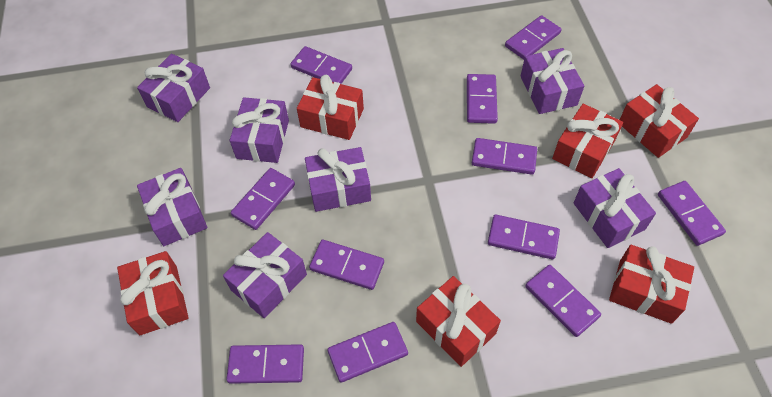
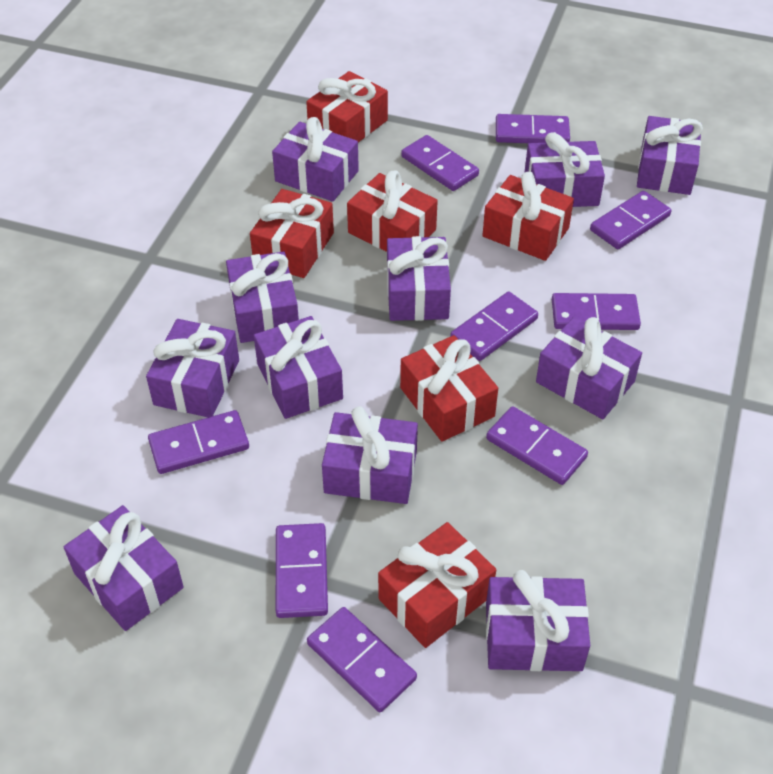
purple domino: [226,344,304,384] [231,168,295,230] [291,46,352,84] [309,240,384,290] [328,322,408,383] [467,74,498,124] [472,138,537,175] [488,215,560,259] [505,15,562,60] [525,265,601,337] [658,181,726,246] = 11 -> [148,410,249,474] [276,523,328,618] [307,607,417,712] [401,135,479,191] [450,292,538,361] [486,406,588,485] [496,114,570,143] [552,293,641,330] [590,191,671,249] = 9
purple gift: [137,54,210,122] [137,168,207,246] [223,232,307,318] [230,97,289,163] [305,147,371,212] [521,48,584,114] [574,168,656,248] = 7 -> [64,505,184,631] [146,319,239,417] [226,251,299,343] [254,316,343,419] [272,117,359,202] [322,406,418,504] [387,236,451,321] [486,570,590,671] [524,132,605,207] [536,317,642,419] [637,116,703,195] = 11

